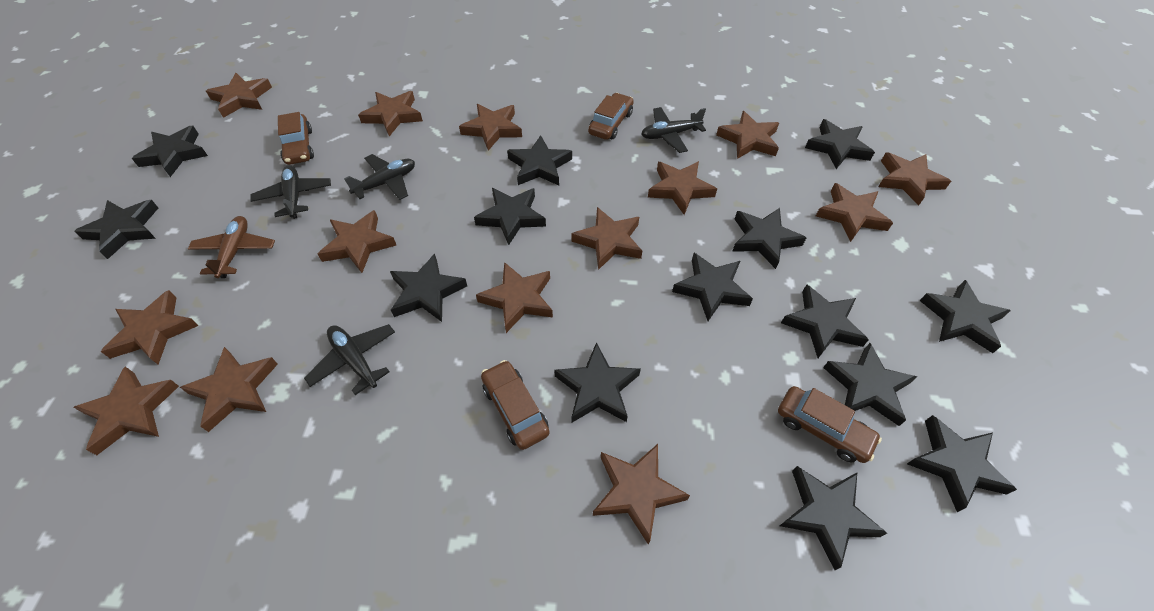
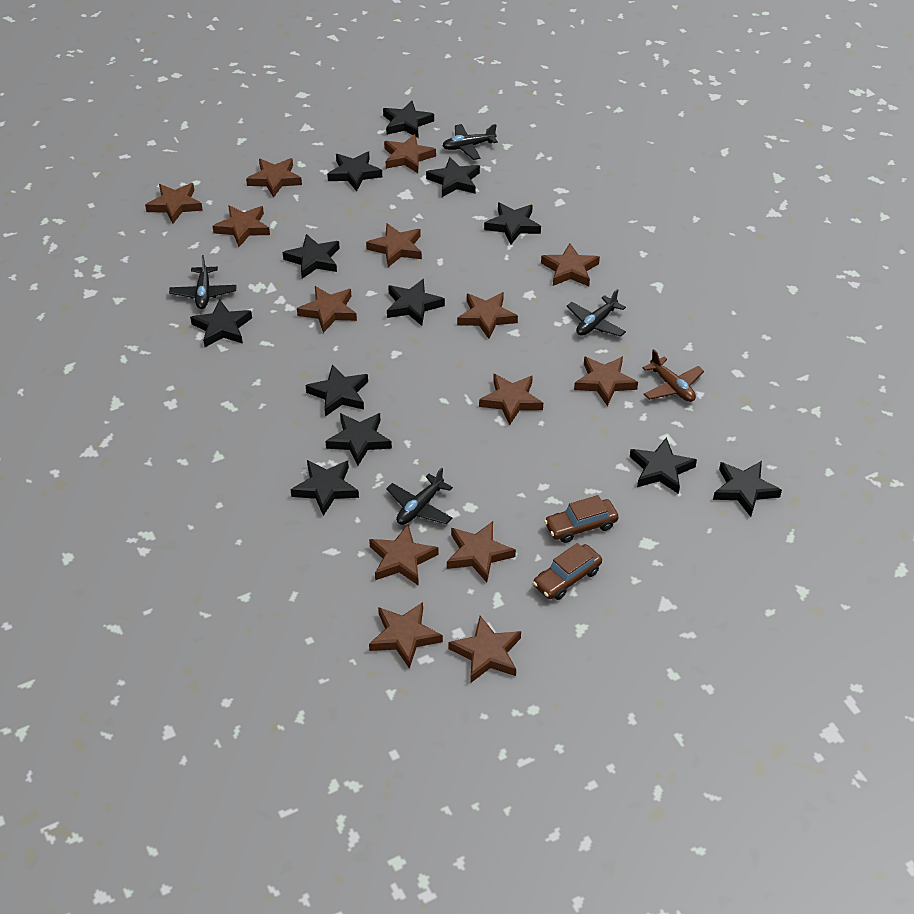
black star: [74,200,158,259] [132,126,208,177] [390,254,467,322] [474,188,546,245] [507,135,572,185] [554,342,641,423] [672,253,753,321] [732,208,806,269] [780,466,887,570] [781,284,869,358] [805,119,875,169] [823,343,917,426] [907,415,1017,512] [920,280,1011,353] = 14 -> [190,300,252,347] [283,234,340,279] [291,460,359,516] [305,364,368,416] [325,413,392,466] [327,151,382,191] [383,101,434,138] [387,279,445,326] [426,157,480,197] [484,203,541,244] [630,437,697,494] [713,461,782,517] = 12
brown car: [278,112,314,165] [481,360,550,450] [588,93,634,140] [778,386,882,463] = 4 -> [533,543,602,600] [544,495,619,543] = 2

